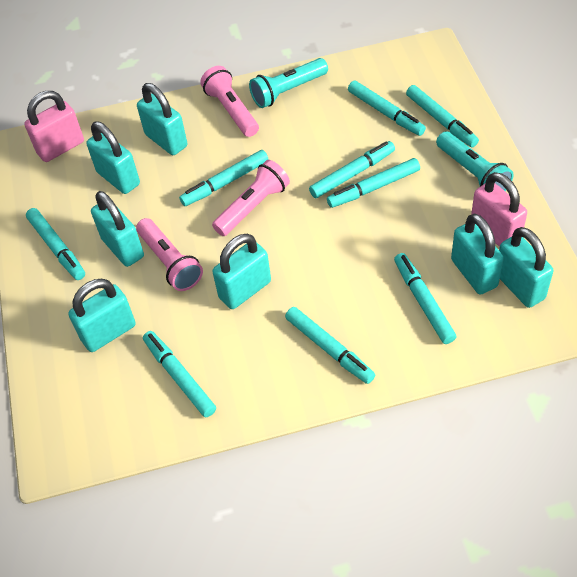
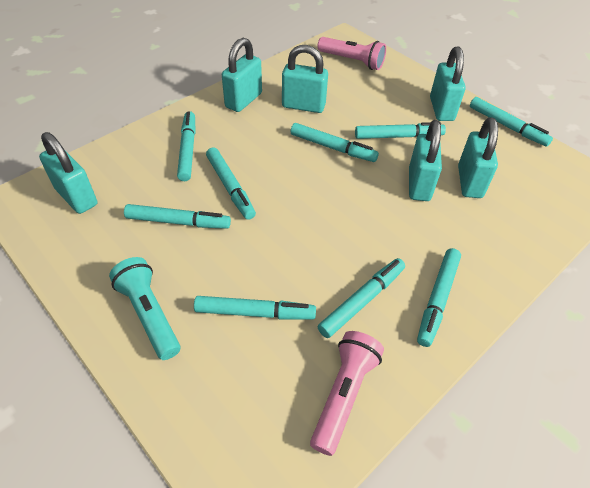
pink flashlight: [136,218,203,291] [200,66,259,137] [212,160,290,236] = 3 -> [310,331,384,456] [318,37,386,70] = 2
pink padlock: [24,91,84,162] [471,172,527,247] = 2 -> none = 0
turquoise flashlight: [249,58,328,108] [436,131,514,191] = 2 -> [109,257,180,360] = 1
turquoise padlock: [68,279,136,352] [86,122,140,194] [91,191,144,267] [137,83,187,155] [212,234,271,309] [451,214,504,294] [499,227,553,308] = 7 -> [39,132,97,214] [222,38,262,112] [282,45,328,113] [409,120,442,201] [430,47,466,121] [458,117,498,198] = 6

